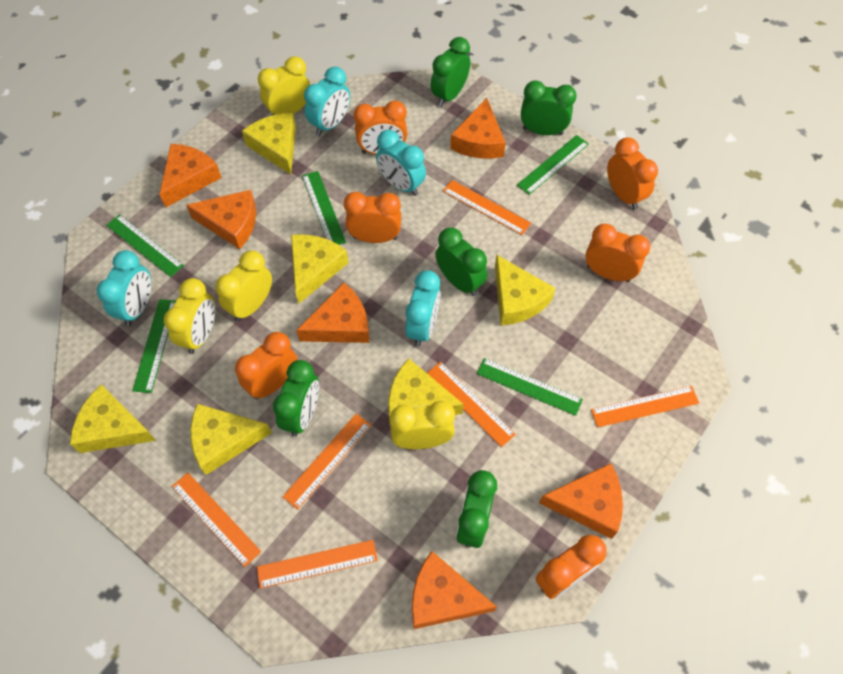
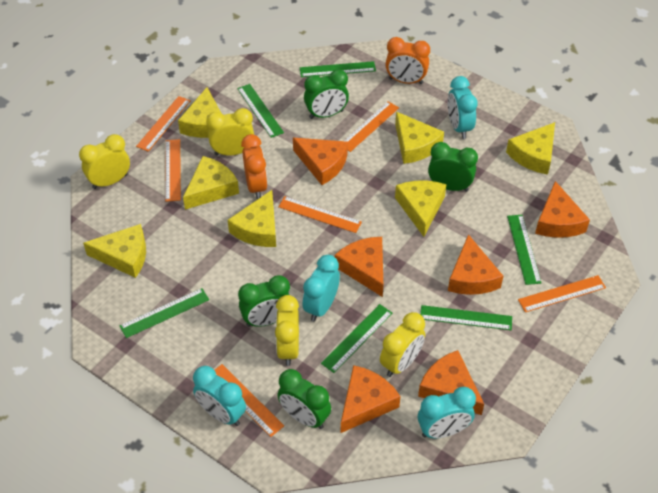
green clock: [273,360,319,437] [431,37,470,107] [435,227,487,296] [456,470,497,548] [521,80,577,135] = 5 -> [238,275,290,327] [277,369,331,429] [304,69,349,119] [428,142,478,192] = 4
green ruler: [106,214,184,277] [132,299,176,393] [302,171,346,245] [477,358,583,416] [517,135,589,195] = 5 -> [120,288,209,338] [237,84,284,138] [300,61,376,77] [321,304,392,373] [420,305,512,330] [507,215,541,285] = 6
orange clock: [235,332,297,399] [344,192,401,243] [354,100,407,154] [536,535,607,599] [585,223,650,282] [607,137,658,210] = 6 -> [241,134,268,199] [385,37,430,84] = 2
yellow cheese: [70,385,156,453] [190,404,272,475] [242,113,296,175] [291,234,348,304] [388,358,464,421] [495,255,556,325] = 6 -> [83,224,146,278] [178,87,221,138] [183,156,239,210] [228,190,276,247] [395,112,444,164] [395,180,447,237] [506,122,555,175] = 7

